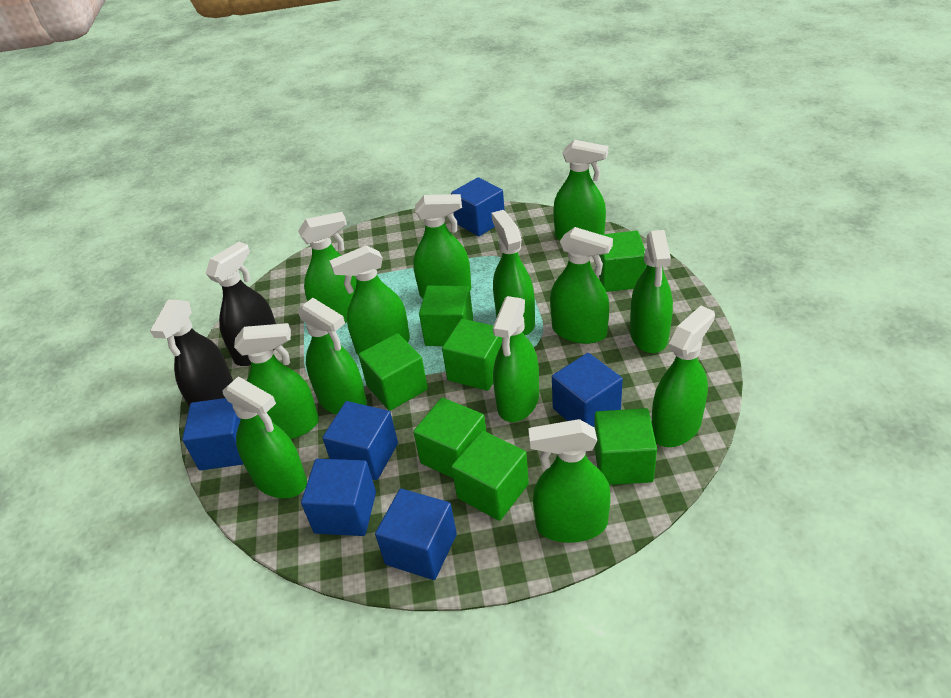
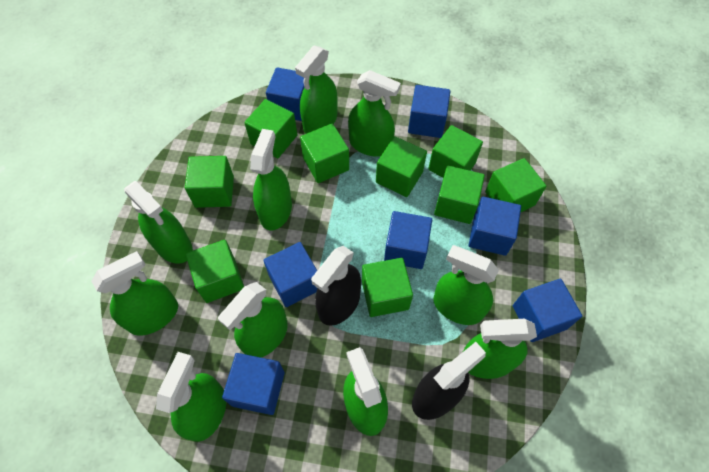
blue cube: [182,398,243,470] [301,459,376,536] [322,401,398,480] [375,489,457,580] [451,177,505,236] [552,353,623,427] = 6 -> [222,353,285,415] [263,242,317,307] [266,67,304,121] [384,211,432,269] [408,85,451,138] [469,197,521,256] [513,279,582,342] = 7
green cube: [358,333,428,411] [413,398,486,478] [419,286,473,346] [442,319,502,391] [451,431,529,521] [594,408,657,485] [599,231,647,292] = 7 -> [185,156,234,208] [186,240,244,303] [244,99,297,158] [300,124,349,183] [362,258,413,317] [376,136,427,197] [428,125,483,178] [434,166,485,224] [485,158,546,213] = 9
green spray bottle: [222,376,307,498] [234,323,319,439] [298,212,357,323] [298,298,367,415] [330,245,410,355] [413,194,471,298] [491,210,535,335] [493,296,539,422] [528,419,611,543] [550,227,613,344] [553,140,608,240] [630,230,673,353] [652,306,715,447] = 13 -> [92,251,178,336] [124,181,193,264] [156,352,226,442] [218,282,288,358] [250,129,292,230] [295,45,337,134] [343,347,388,436] [348,70,401,157] [433,245,499,325] [463,319,537,379] = 10

